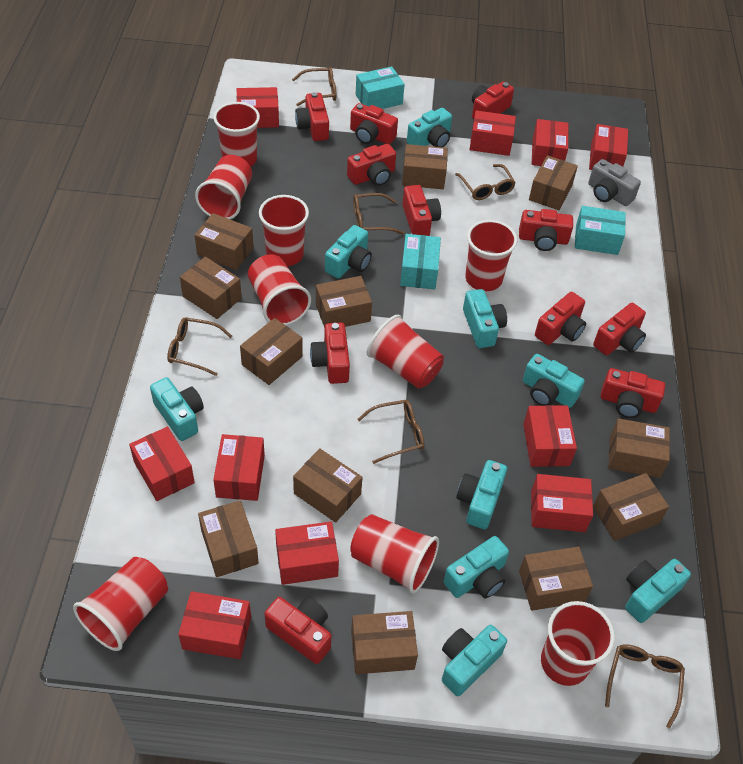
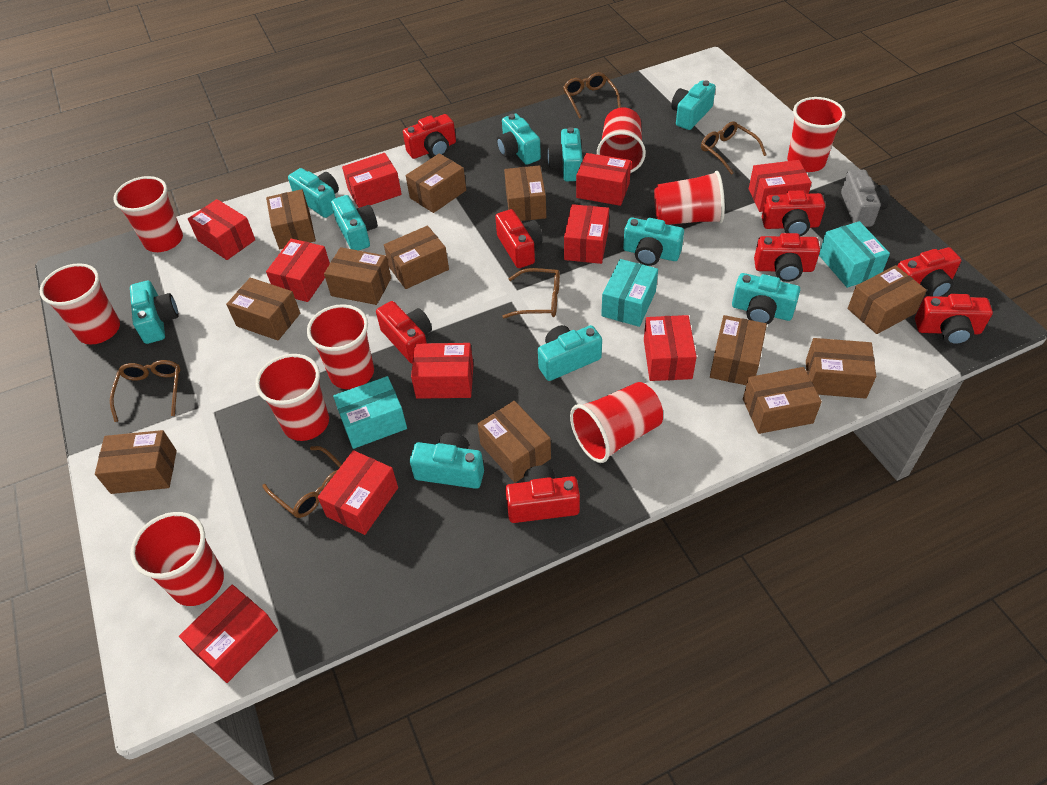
brown glasses: [167,318,232,376] [292,67,336,106] [353,193,404,234] [357,400,424,464] [455,164,516,200] [605,644,685,729] = 6 -> [110,360,180,422] [262,446,342,518] [502,268,560,318] [563,72,621,119] [701,121,767,175] = 5
red camera: [265,597,331,664] [295,92,329,141] [310,323,350,384] [347,144,396,186] [350,103,398,144] [403,185,441,236] [472,82,514,119] [519,209,573,251] [535,292,586,345] [593,303,646,355] [601,368,665,418] = 11 -> [376,301,432,364] [403,114,456,159] [495,209,543,268] [505,465,580,523] [754,233,820,282] [762,190,825,236] [898,247,961,297] [915,294,993,346] = 8
turquoise camera: [150,377,204,441] [325,225,372,279] [407,108,452,147] [442,625,507,696] [444,536,509,598] [456,460,507,529] [463,289,507,348] [523,354,585,408] [625,559,691,623] = 9 -> [130,281,179,344] [288,168,339,218] [331,195,378,251] [410,433,484,489] [497,114,541,165] [538,325,602,381] [547,127,583,181] [623,218,684,266] [671,80,716,130] [732,273,800,324] = 10

